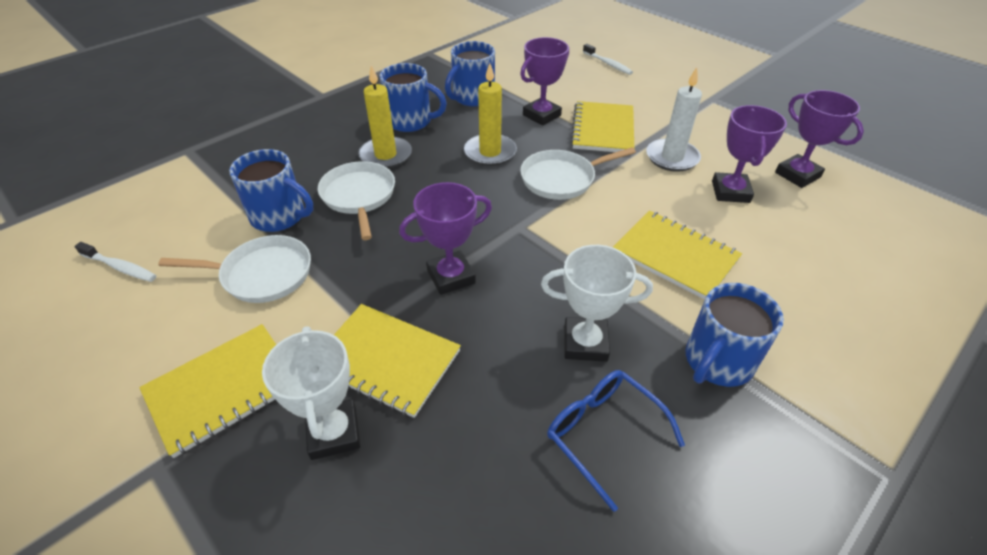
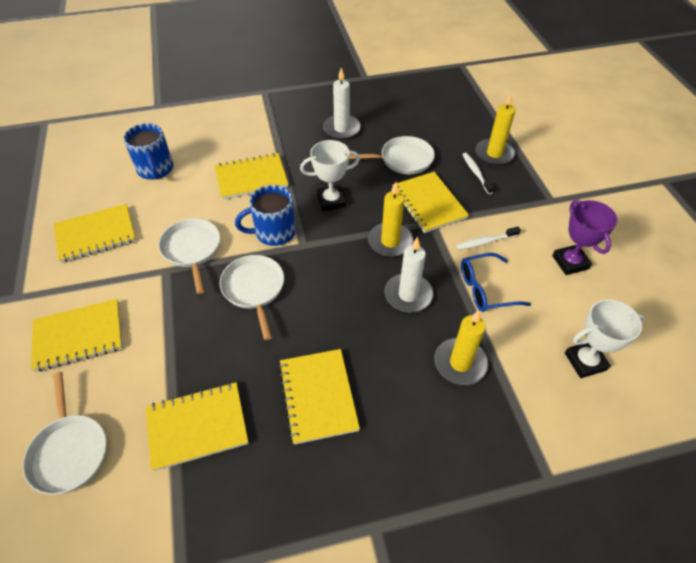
blue mug: [229,149,313,232] [380,63,447,132] [445,41,495,107] [686,283,784,387] = 4 -> [123,123,173,180] [235,185,296,246] = 2
purple trophy: [399,182,492,295] [520,37,569,126] [712,105,787,203] [775,90,864,188] = 4 -> [552,200,617,275] = 1
white candle: [646,67,702,172] = 1 -> [323,68,361,139] [384,237,433,313] = 2
white pan: [158,235,311,303] [318,161,395,240] [520,147,636,200] = 3 -> [22,372,107,495] [159,218,220,294] [219,255,284,340] [349,136,435,174] = 4
yellow candle: [358,65,412,169] [464,63,517,166] = 2 -> [368,182,413,257] [434,310,489,385] [475,92,515,165] = 3
yellow notebook: [139,324,276,458] [334,304,461,418] [571,101,634,152] [613,210,742,300] = 4 -> [31,299,123,372] [54,204,136,263] [146,382,249,471] [215,153,289,200] [279,349,360,445] [392,172,469,233] = 6

